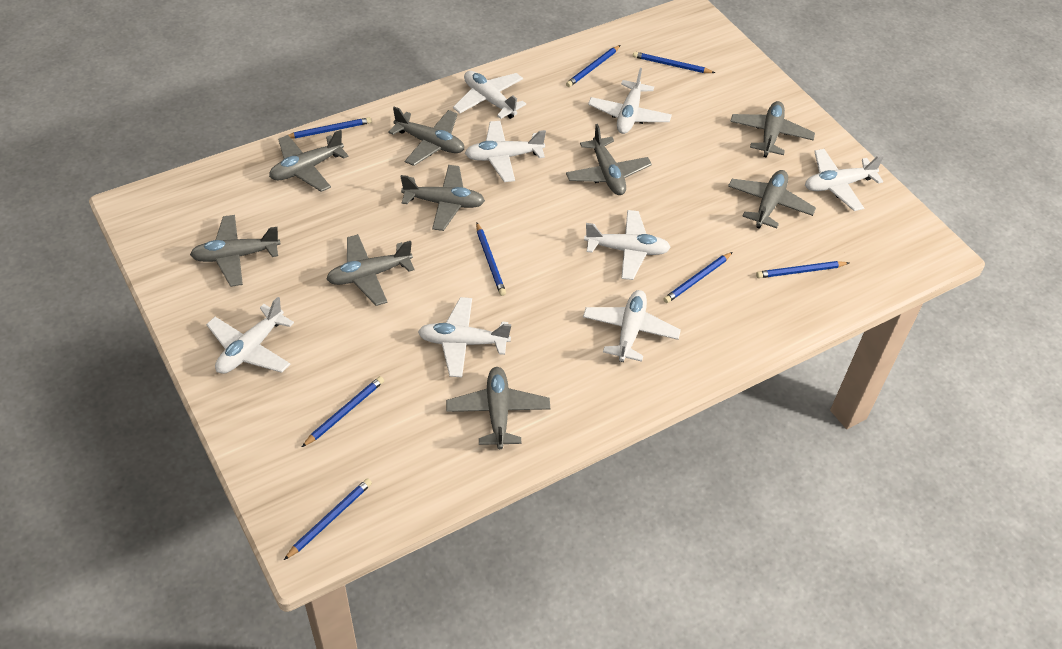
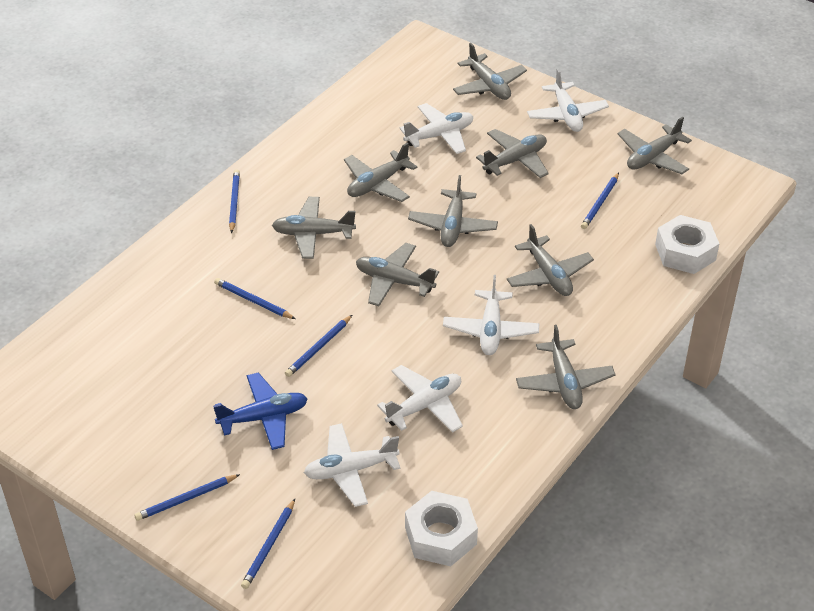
blue pencil: [284,478,372,560] [289,117,372,139] [302,376,384,447] [476,222,506,296] [566,45,621,87] [633,52,715,73] [663,252,733,303] [756,261,849,278] = 8 -> [134,474,240,521] [214,278,295,319] [229,169,240,233] [241,499,295,589] [285,315,352,377] [581,173,619,229] = 6
blue plane: none = 0 -> [213,372,308,450] = 1
white nut: none = 0 -> [405,491,478,566] [655,215,719,274] = 2
white plane: [206,297,294,374] [418,297,511,377] [453,71,526,119] [465,121,546,182] [583,290,681,362] [584,210,671,280] [588,68,672,134] [805,149,884,211] = 8 -> [304,423,400,507] [377,365,463,433] [400,103,473,154] [443,275,539,355] [527,68,609,132] = 5

